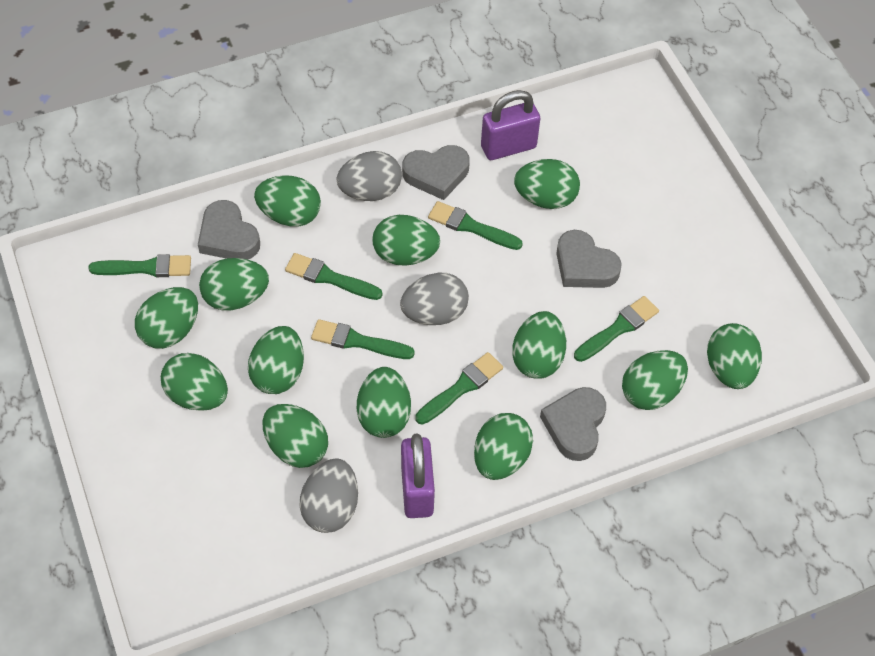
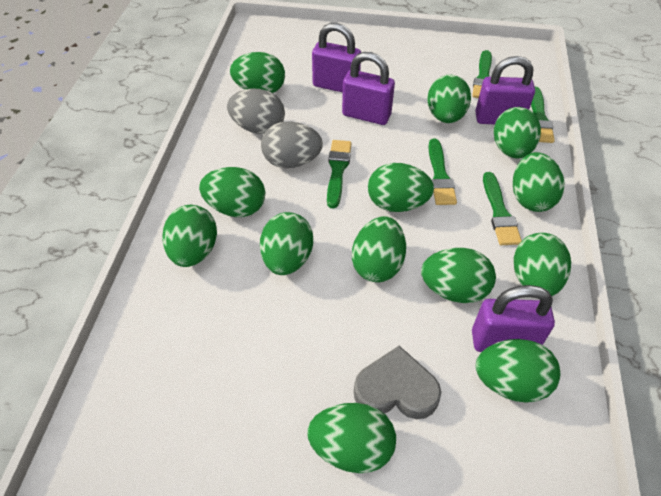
green brush: [88,254,191,277] [285,253,383,300] [311,319,415,359] [415,352,503,425] [428,201,523,250] [574,296,659,362] = 6 -> [327,140,352,208] [428,139,457,205] [472,50,492,98] [483,172,522,245] [531,87,555,143] = 5
grey egg: [299,458,358,533] [337,151,402,201] [400,273,469,325] = 3 -> [227,89,285,134] [261,122,323,168] = 2
grey heart: [198,200,260,259] [402,145,470,200] [540,387,606,461] [557,230,622,288] = 4 -> [354,346,441,419] = 1
purple padlock: [401,434,435,518] [481,90,540,160] = 2 -> [312,23,361,92] [342,52,395,125] [472,285,555,352] [475,56,535,124] = 4

